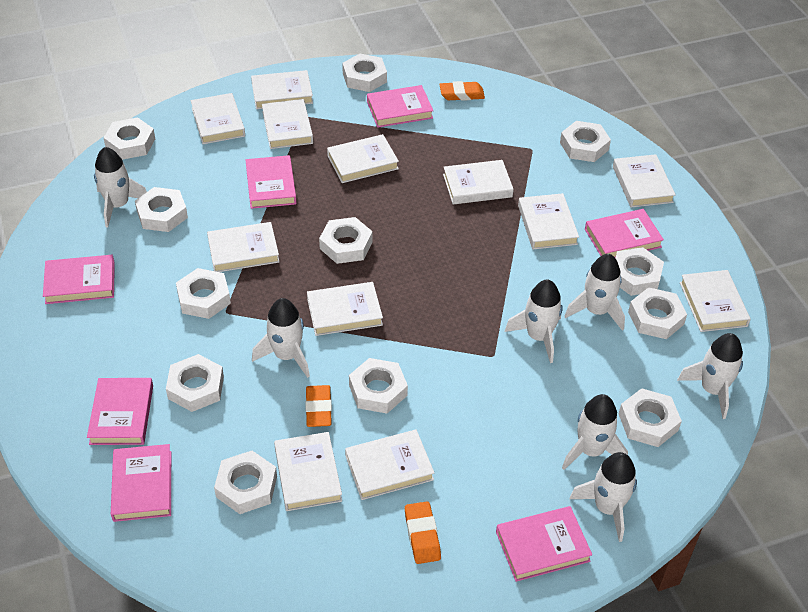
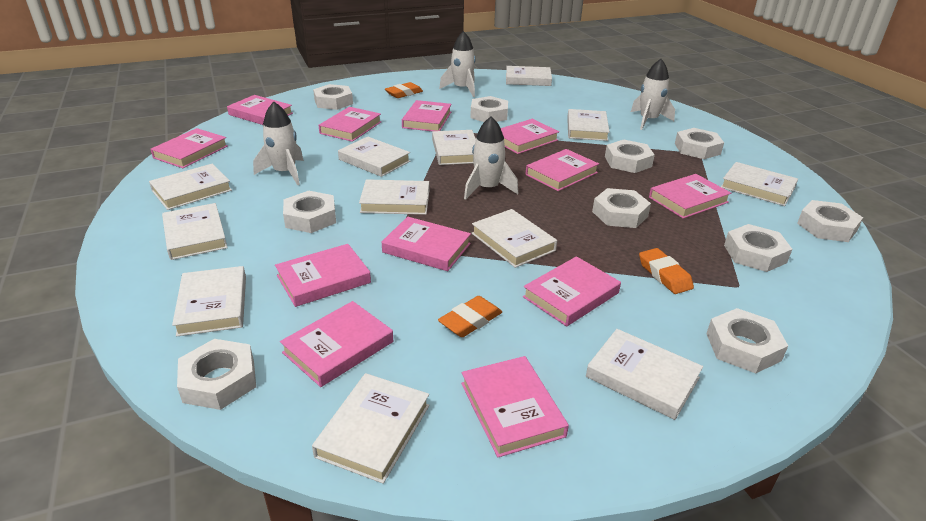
pink book: [43,255,115,304] [87,378,153,445] [111,444,171,522] [246,155,296,209] [367,85,433,128] [496,506,592,582] [585,209,664,257] = 7 -> [151,128,228,168] [227,95,293,125] [275,244,371,307] [280,301,393,387] [318,107,381,142] [382,217,471,271] [402,100,451,131] [461,356,569,457] [501,119,559,154] [523,256,621,326] [526,149,599,191] [649,174,731,219] = 12
white nut: [103,117,155,160] [135,187,188,232] [166,354,224,412] [176,268,231,319] [214,451,277,514] [319,217,373,264] [342,54,387,92] [349,358,408,413] [560,121,611,162] [615,247,664,296] [619,388,682,447] [628,287,687,339] = 12 -> [177,339,256,410] [283,191,336,233] [313,84,353,110] [470,96,508,122] [592,188,651,228] [605,140,655,173] [675,128,724,159] [706,308,788,373] [724,224,792,272] [797,200,863,242] = 10
white rocket: [94,147,147,227] [252,298,310,378] [505,279,563,363] [562,394,628,470] [564,254,625,331] [569,452,637,542] [677,333,743,419] = 7 -> [253,102,304,185] [439,31,476,97] [464,116,518,200] [631,59,675,130] = 4

